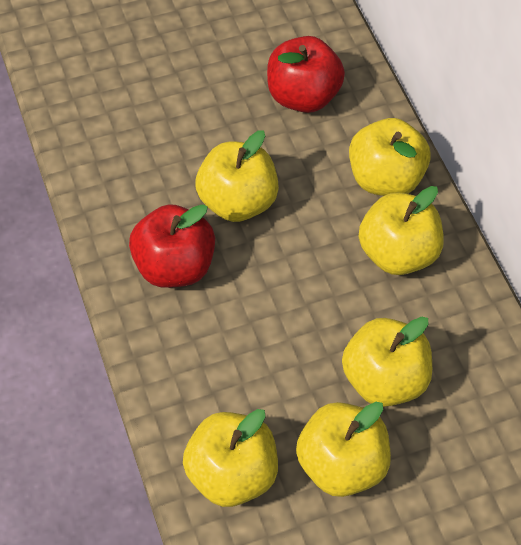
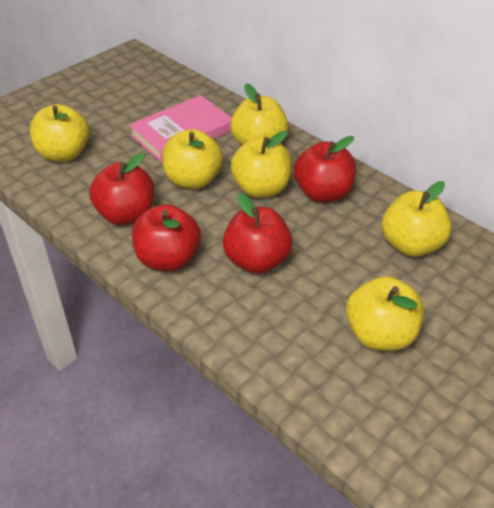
pink book: none = 0 -> [129,95,232,162] = 1
red apple: [129,204,215,288] [267,36,345,113] = 2 -> [90,153,154,225] [132,204,201,271] [223,193,293,274] [294,136,356,202] = 4

